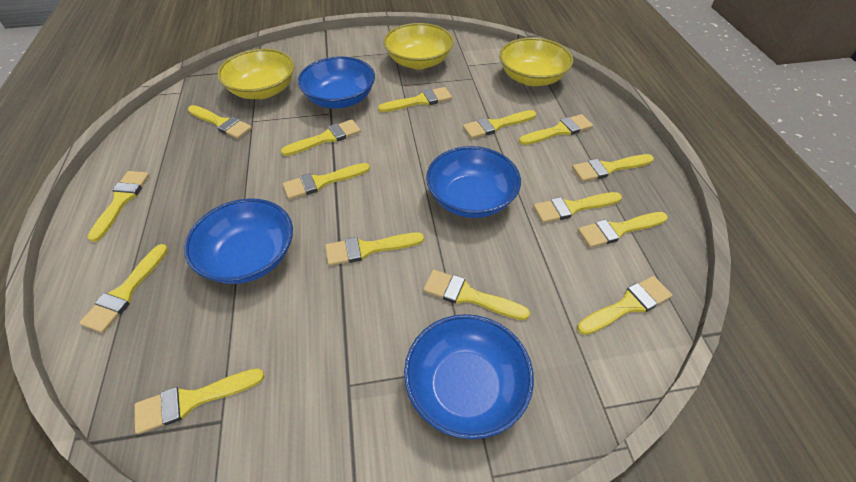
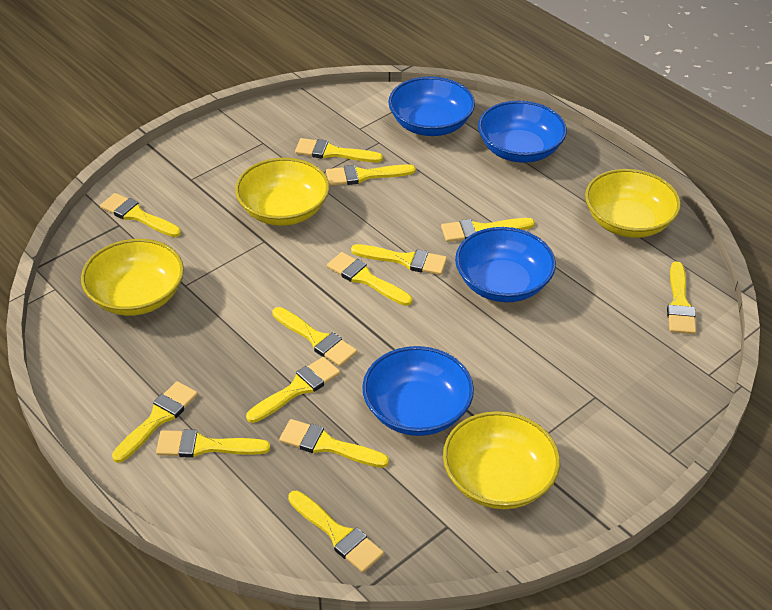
yellow bowl: [217,49,295,99] [384,23,454,69] [499,38,573,86] = 3 -> [81,239,184,316] [235,158,329,226] [443,411,560,509] [585,169,681,238] = 4
yellow brush: [79,244,168,333] [88,171,150,242] [135,368,265,434] [188,105,252,139] [281,119,361,156] [283,163,370,200] [325,233,424,266] [378,87,452,112] [423,270,530,320] [463,110,536,139] [519,114,593,145] [533,192,622,223] [572,154,654,182] [577,276,673,335] [578,212,668,248] = 15 -> [100,193,181,237] [112,381,198,463] [156,430,270,458] [246,357,340,423] [272,307,357,367] [279,419,389,468] [288,490,384,573] [295,138,383,163] [326,164,416,186] [327,252,412,306] [351,244,447,275] [441,218,535,242] [667,262,696,334] = 13

